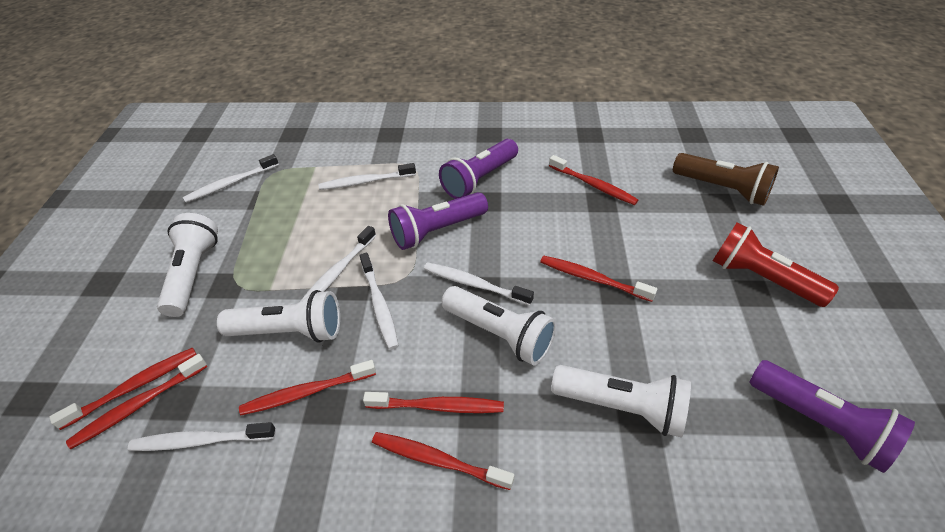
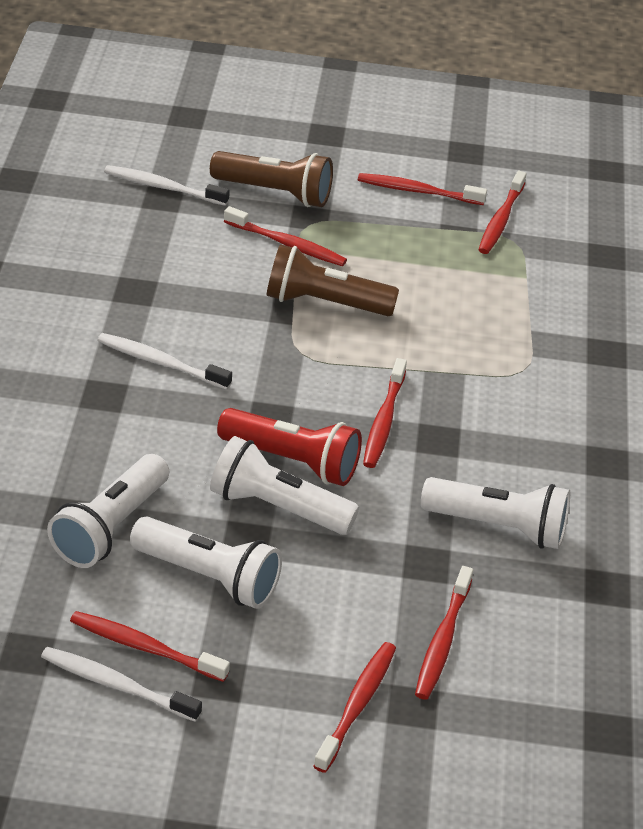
brown flashlight: [673,153,779,206] = 1 -> [210,151,333,207] [267,244,399,316] = 2
purple flashlight: [388,192,488,250] [439,139,518,199] [749,360,915,473] = 3 -> none = 0
white toothbrush: [128,422,276,451] [183,154,279,203] [301,226,376,301] [318,163,416,190] [359,253,399,350] [424,262,534,305] = 6 -> [41,647,202,722] [97,333,232,390] [104,165,230,206] = 3

